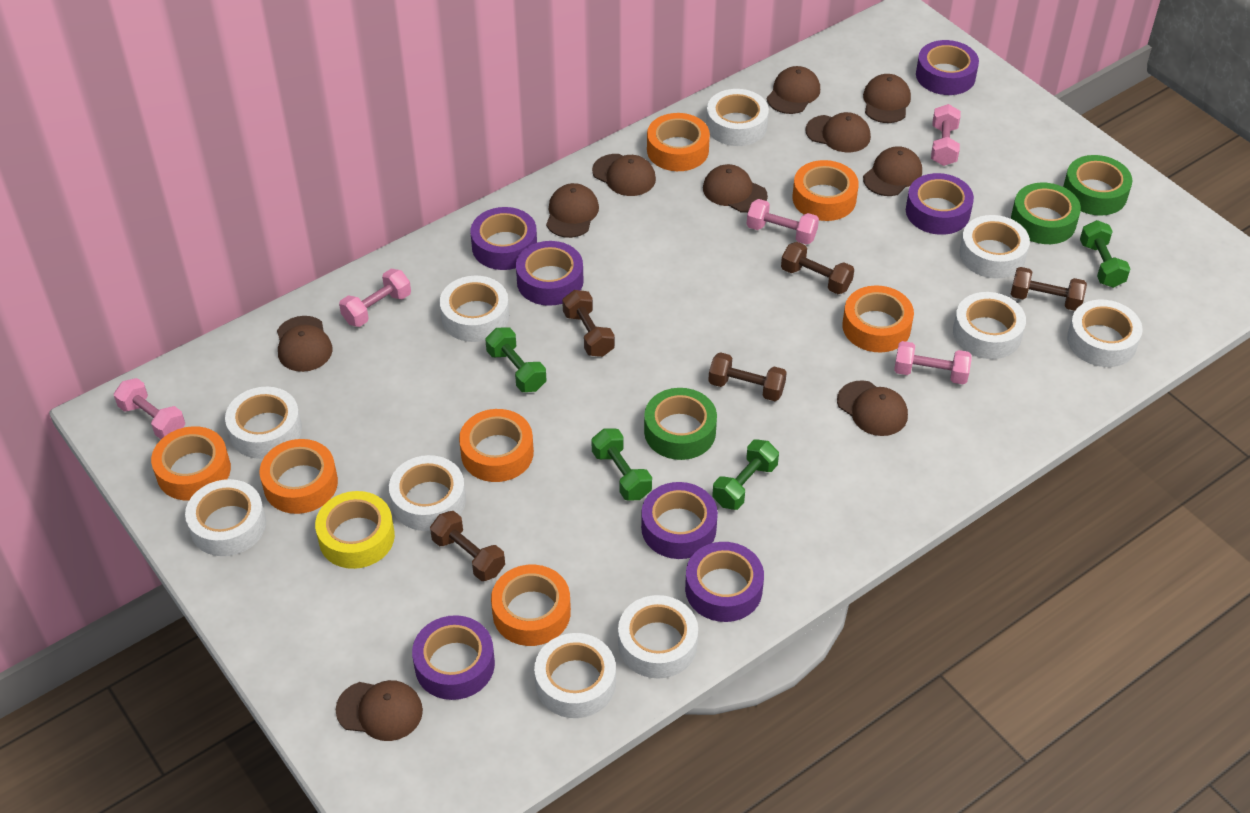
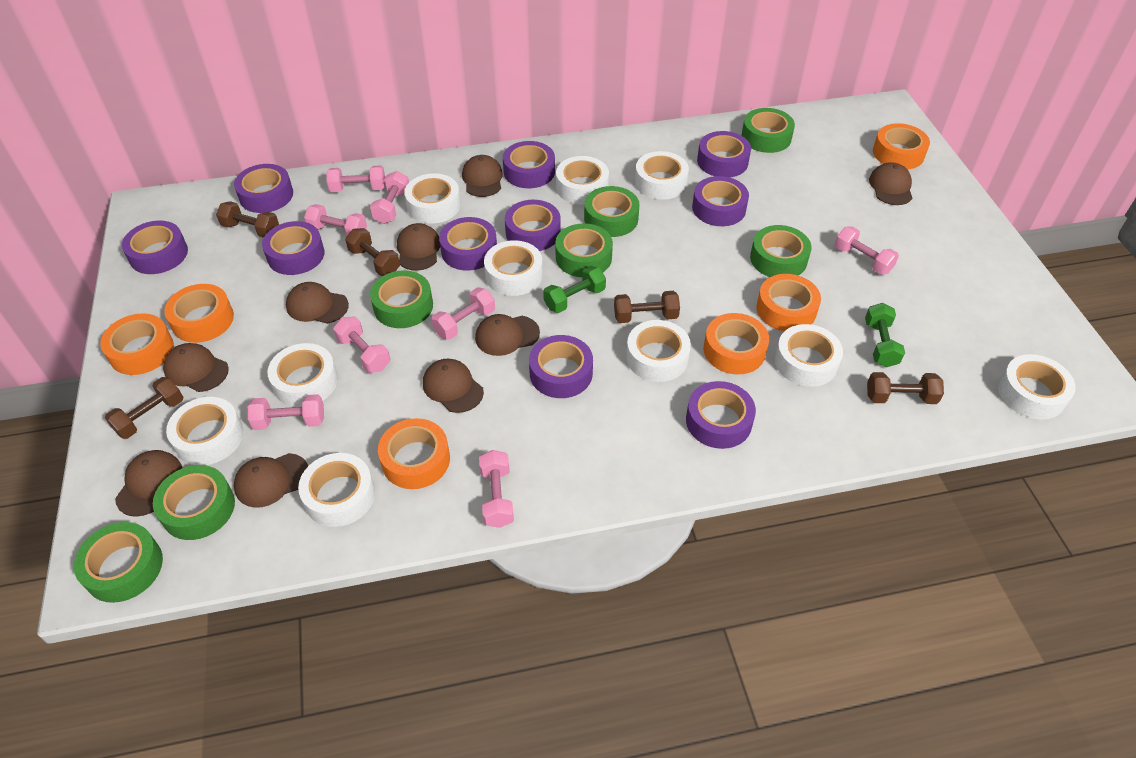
brown cap: [277,316,333,372] [336,680,423,741] [546,183,599,238] [592,154,656,196] [703,164,768,213] [767,66,820,114] [805,112,871,152] [837,380,908,436] [863,74,911,123] [863,146,922,196] = 10 -> [115,450,182,517] [163,343,229,392] [234,453,308,508] [286,282,349,324] [397,223,440,271] [423,359,484,413] [462,155,503,197] [475,314,540,356] [869,162,912,205] = 9
green dumbbell: [485,327,546,392] [591,429,652,501] [712,440,779,510] [1080,220,1131,288] = 4 -> [543,266,606,313] [865,303,905,367] = 2
green tape: [644,388,717,460] [1011,183,1081,244] [1063,155,1132,216] = 3 -> [74,522,163,603] [153,465,235,540] [370,270,433,328] [555,223,613,277] [584,186,639,237] [742,108,795,153] [750,225,811,277] = 7
orange tape: [151,426,231,501] [259,439,338,514] [459,409,534,482] [491,565,571,646] [647,113,710,171] [793,160,859,221] [842,285,914,352] = 7 -> [100,313,174,375] [164,284,234,343] [378,418,450,489] [704,313,769,374] [756,274,821,331] [873,123,930,169] = 6
pink dumbbell: [114,378,185,439] [339,269,411,327] [746,199,819,245] [894,341,972,385] [931,104,961,166] = 5 -> [248,394,324,430] [304,204,367,236] [326,165,386,192] [333,316,390,373] [370,171,409,224] [432,287,495,340] [479,450,514,528] [834,226,899,275] = 8
purple tape: [412,615,495,700] [470,207,537,270] [516,241,584,306] [641,482,718,559] [685,542,764,622] [906,173,974,235] [916,40,979,95] = 7 -> [122,221,188,274] [234,164,293,213] [262,221,325,275] [439,217,497,271] [503,141,555,188] [505,200,561,251] [529,335,593,398] [686,381,756,449] [692,176,749,226] [697,131,751,178] = 10
yellow tape: [315,491,395,569] = 1 -> none = 0

